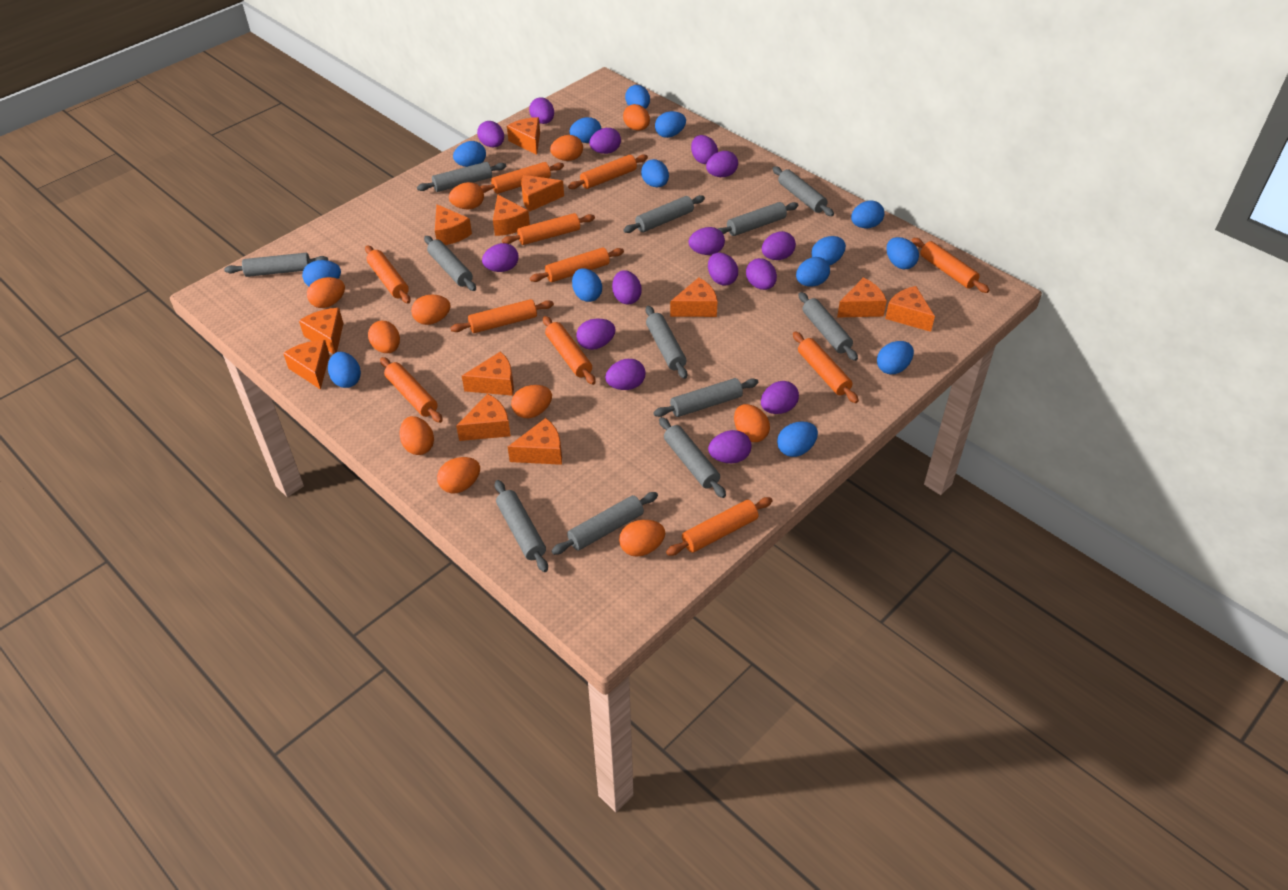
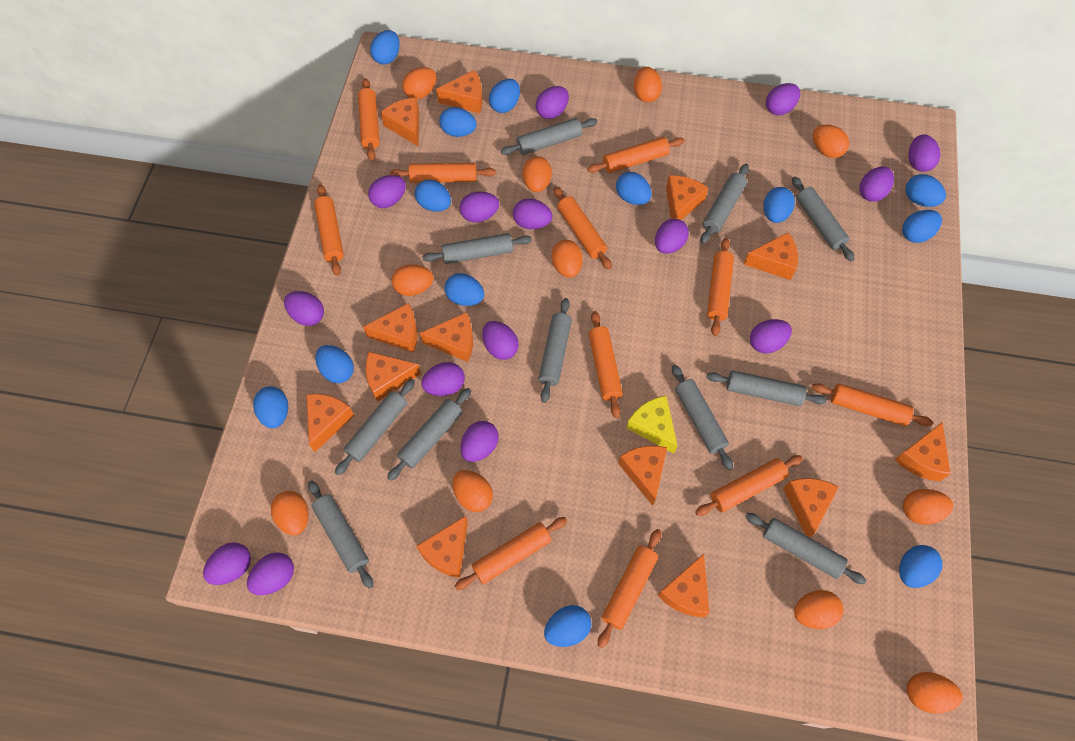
blue egg: [302,260,341,286] [328,352,361,388] [453,141,486,167] [569,117,602,143] [572,268,602,302] [625,85,650,109] [641,159,669,187] [655,111,686,138] [777,422,818,457] [796,257,830,287] [811,236,846,265] [851,200,884,228] [877,341,914,374] [887,237,919,269] = 14 -> [253,386,288,428] [315,345,354,383] [370,30,400,64] [415,180,451,212] [439,107,477,137] [444,273,484,306] [489,79,520,113] [544,605,591,647] [616,172,652,205] [764,187,795,223] [899,545,942,588] [902,210,942,243] [905,174,946,207] = 13
grey rolling pin: [224,253,328,277] [417,162,506,192] [424,236,476,291] [495,480,548,572] [551,492,658,555] [624,195,705,233] [646,306,687,379] [653,378,759,417] [659,417,726,498] [718,202,798,236] [772,166,834,216] [798,292,858,361] = 12 -> [308,480,373,589] [335,379,415,475] [387,388,471,481] [422,233,532,264] [501,118,597,155] [538,298,572,403] [672,365,733,470] [700,164,749,244] [706,370,827,406] [745,513,866,584] [792,177,855,262] = 11
orange cheese: [283,340,330,390] [299,308,344,354] [435,204,472,245] [456,394,511,441] [462,351,514,396] [493,194,530,236] [507,117,540,155] [508,418,562,465] [521,175,564,211] [670,278,718,317] [837,277,887,317] [885,286,935,332] = 12 -> [306,394,355,452] [363,303,418,353] [365,352,421,402] [381,98,419,147] [416,516,468,578] [420,312,473,362] [436,70,482,114] [618,446,667,506] [658,554,709,617] [666,175,708,220] [743,232,798,280] [783,478,839,538] [895,422,951,481] = 13
yellow cheese: none = 0 -> [627,396,678,454] = 1

